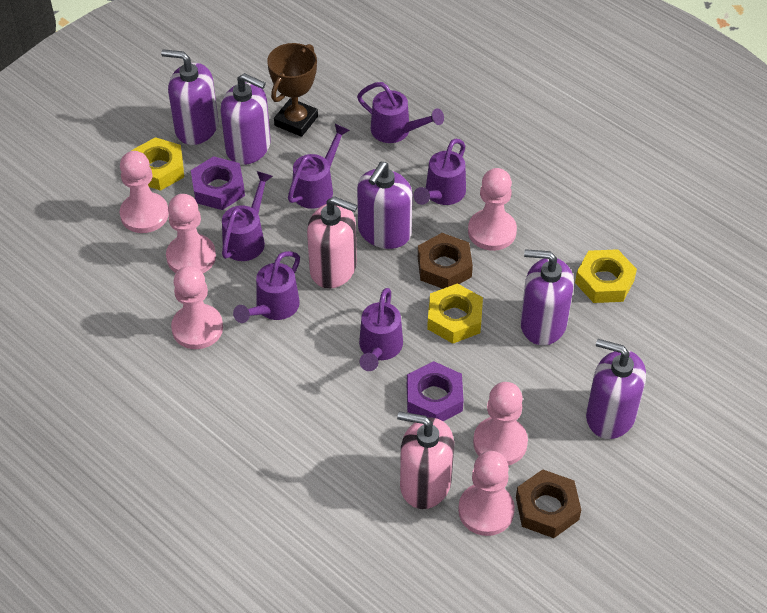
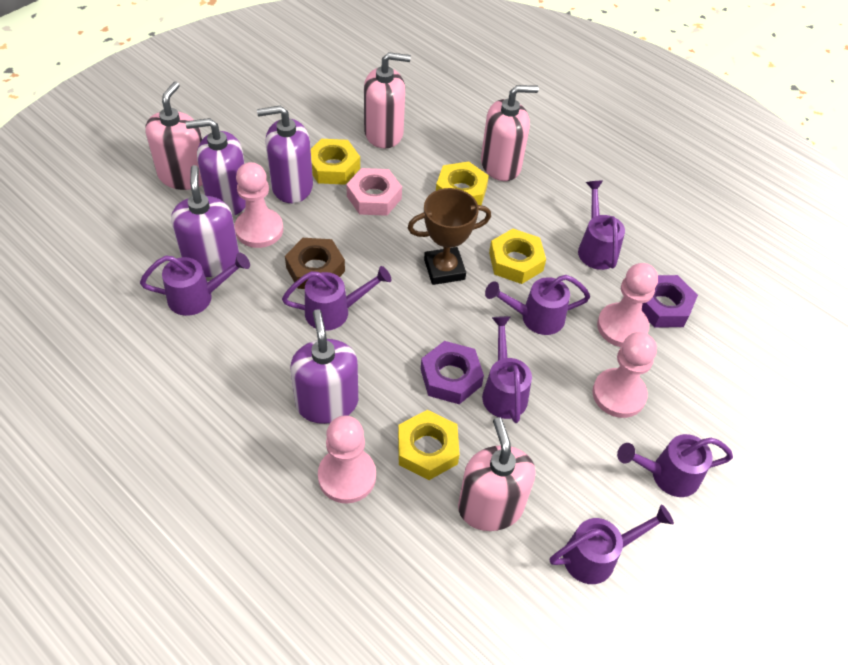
brown nut: [418,233,473,289] [516,469,581,538] = 2 -> [285,238,345,289] = 1
pink nut: none = 0 -> [346,168,402,216] = 1
pink pawn: [120,151,169,233] [166,194,216,273] [171,266,223,349] [458,451,515,536] [468,168,517,251] [473,382,528,465] = 6 -> [234,162,283,248] [318,415,376,503] [592,332,657,418] [597,263,658,347] = 4
pink soap dispenser: [307,196,358,288] [397,411,454,509] = 2 -> [145,82,203,190] [364,52,411,149] [458,417,535,531] [481,85,539,181] = 4
purple soap dispenser: [161,49,218,145] [221,73,271,165] [357,162,412,249] [520,249,574,345] [586,339,646,439] = 5 -> [171,165,239,277] [186,118,246,216] [257,105,313,203] [291,309,358,424] = 4
purple watering can: [222,171,273,261] [233,251,300,323] [288,124,350,209] [357,82,444,143] [359,288,403,371] [413,139,466,205] = 6 -> [140,253,250,316] [282,266,392,331] [482,316,532,423] [485,275,590,335] [550,505,674,584] [578,181,625,270] [617,434,733,497] = 7
yellow nut: [132,137,184,191] [427,283,483,344] [575,249,637,303] = 3 -> [311,139,360,185] [398,410,460,480] [436,161,489,205] [489,229,546,284] = 4

